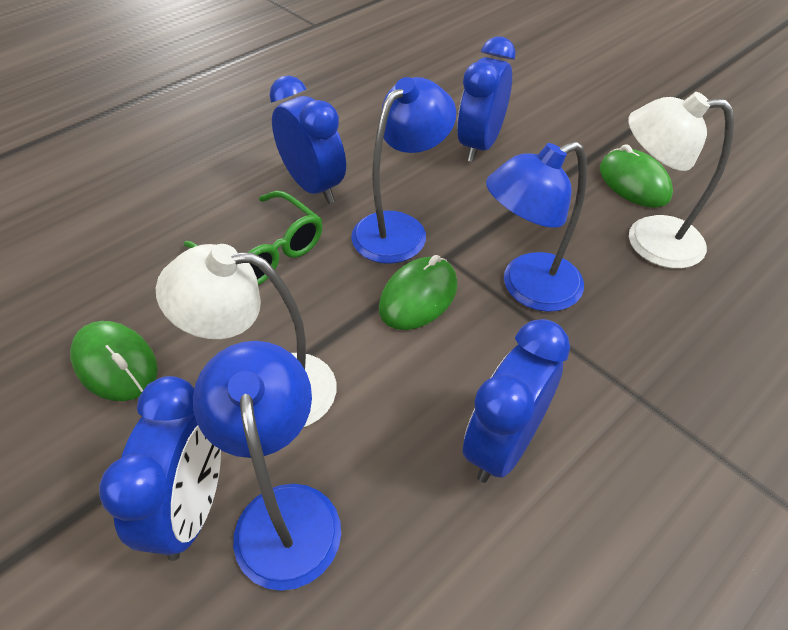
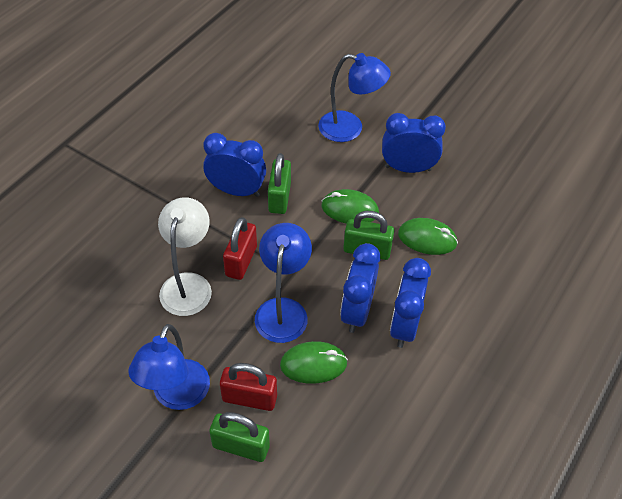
green glasses: [184,191,322,285] = 1 -> none = 0
green padlock: none = 0 -> [209,412,270,462] [268,153,291,214] [343,211,394,260] = 3
red padlock: none = 0 -> [220,363,277,411] [223,217,257,280] = 2
white lamp: [156,244,336,427] [628,92,734,269] = 2 -> [158,197,212,316] = 1

